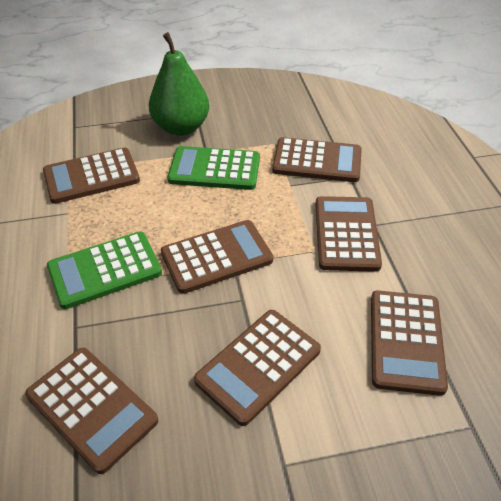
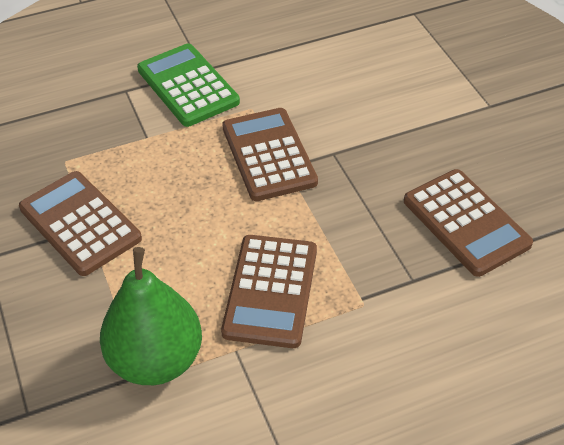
brown calculator: [25,348,158,474] [43,148,140,204] [161,220,273,294] [194,310,321,426] [272,137,362,182] [315,196,382,272] [371,290,448,396] = 7 -> [19,171,142,276] [221,235,317,348] [222,108,318,201] [404,169,533,277] = 4
green calculator: [47,231,162,309] [168,146,260,190] = 2 -> [137,44,240,127] = 1

